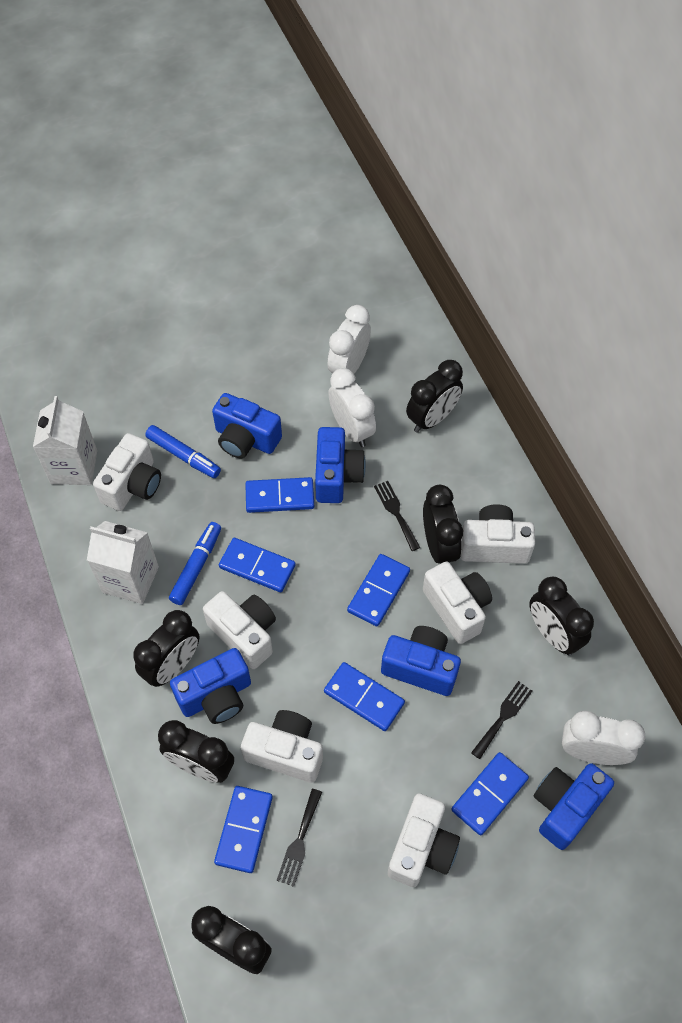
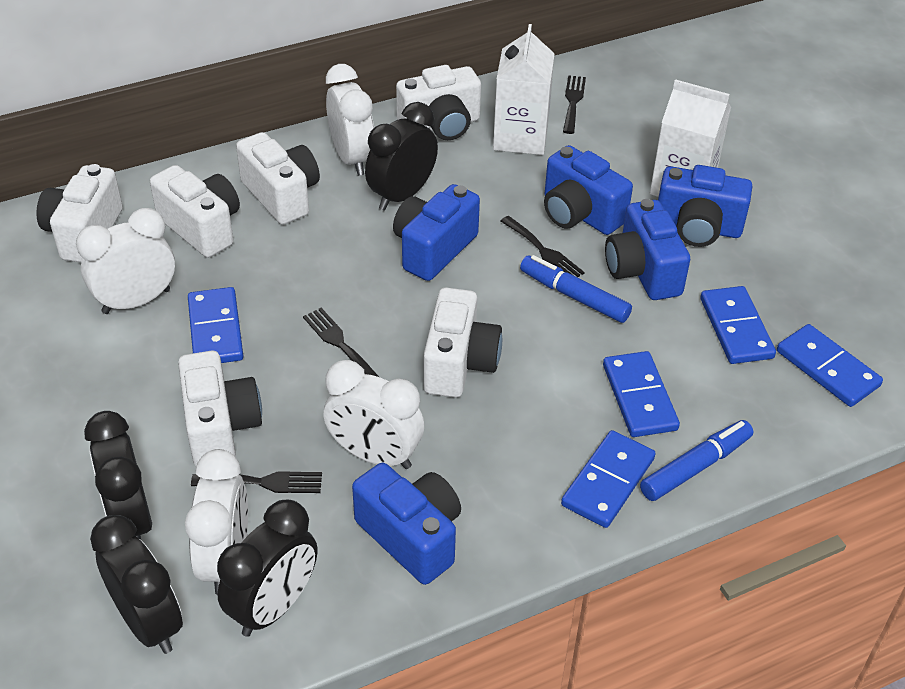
black clock: [133,610,200,687] [158,720,234,783] [191,906,272,974] [406,360,463,433] [423,485,463,564] [529,577,594,656] = 6 -> [84,411,152,540] [90,515,183,654] [217,500,317,637] [365,102,438,211] = 4
black fork: [277,789,322,887] [374,481,420,551] [471,681,532,759] = 3 -> [191,472,322,493] [303,308,379,377] [501,216,584,277] [563,75,586,134] = 4
blue domino: [214,786,273,873] [219,538,296,592] [245,477,314,513] [324,662,405,731] [347,554,410,626] [451,752,529,835] = 6 -> [188,287,244,363] [561,430,656,528] [603,351,680,437] [700,286,776,364] [777,324,883,407] = 5
white clock: [328,305,371,374] [328,368,376,447] [562,711,645,765] = 3 -> [76,208,175,314] [185,449,248,595] [324,360,424,469] [326,64,374,176] = 4

